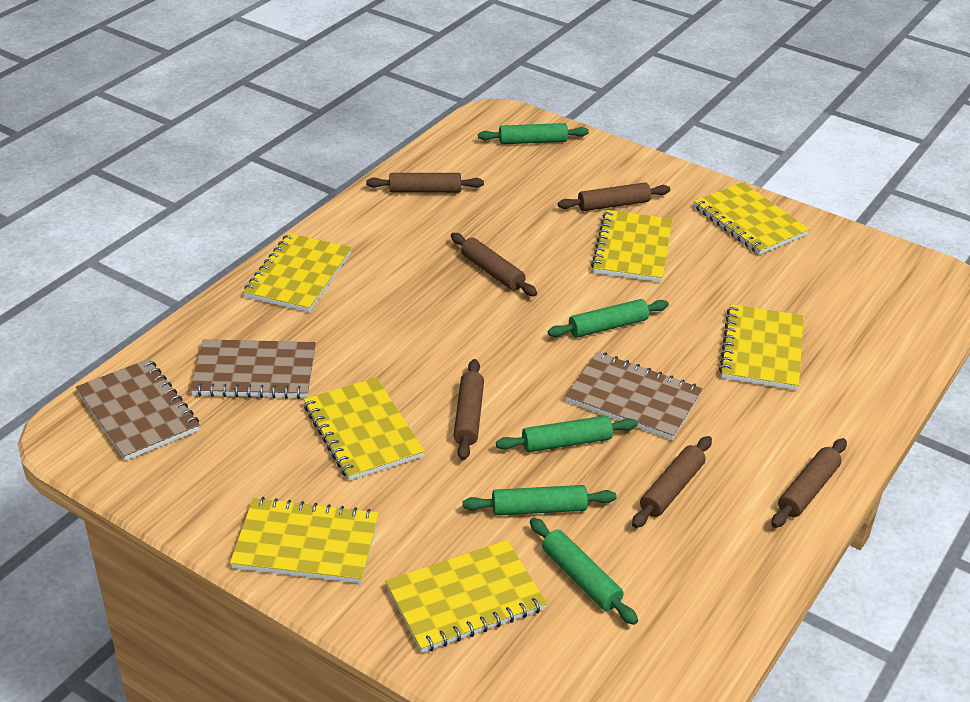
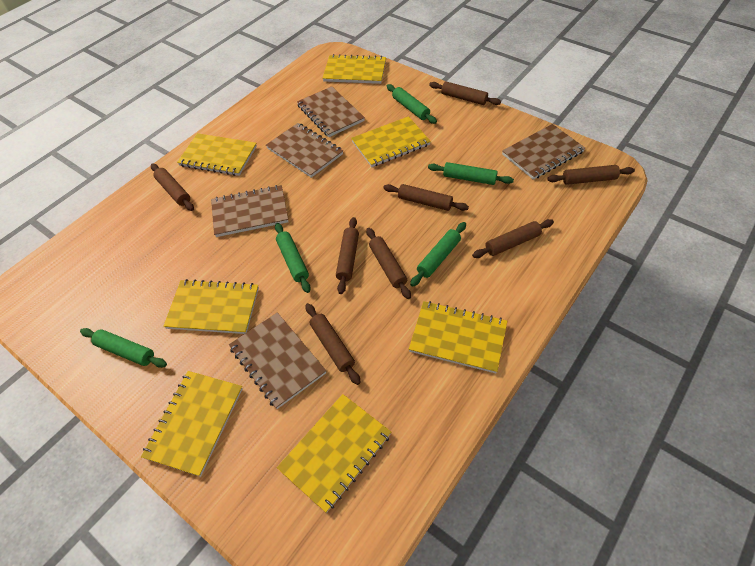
brown notebook: [76,359,200,461] [190,339,316,399] [565,352,703,440] = 3 -> [211,185,289,237] [229,312,326,409] [266,123,343,178] [297,86,365,137] [502,124,585,180] = 5
brown rolling pin: [366,173,484,193] [451,233,537,296] [453,359,484,460] [558,182,670,211] [632,436,712,528] [772,438,847,528] = 6 -> [151,164,194,211] [305,303,361,385] [336,217,359,294] [366,228,411,299] [383,184,469,211] [429,82,501,105] [472,219,554,258] [547,165,635,185] = 8

